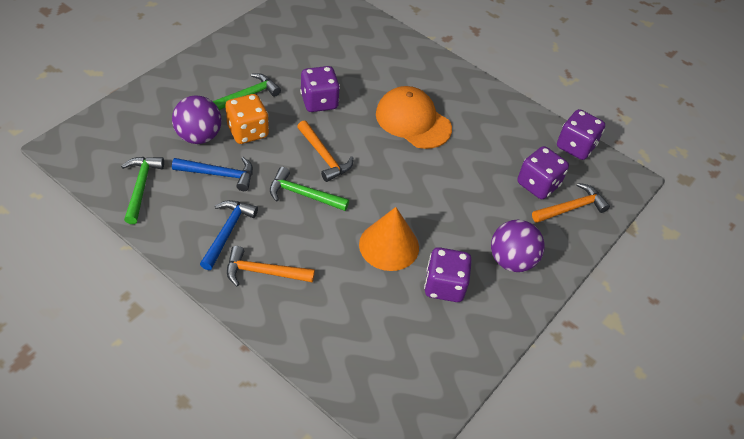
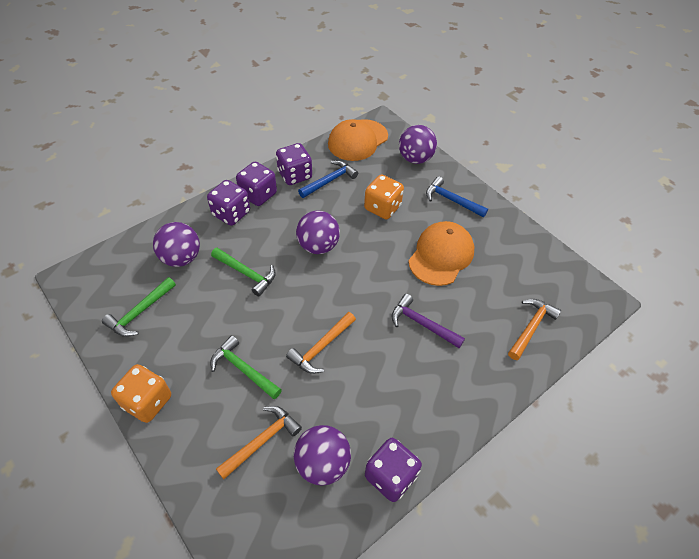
orange cap: [376,86,452,149] = 1 -> [328,119,388,161] [408,221,474,286] = 2
orange cone: [359,207,419,271] = 1 -> none = 0
orange dice: [225,94,269,144] = 1 -> [111,364,171,423] [364,175,404,219] = 2
purple ball: [172,95,222,144] [491,220,545,272] = 2 -> [153,222,200,267] [294,425,351,486] [296,211,340,254] [399,125,437,164] = 4
purple hammer: none = 0 -> [391,294,465,348] = 1

